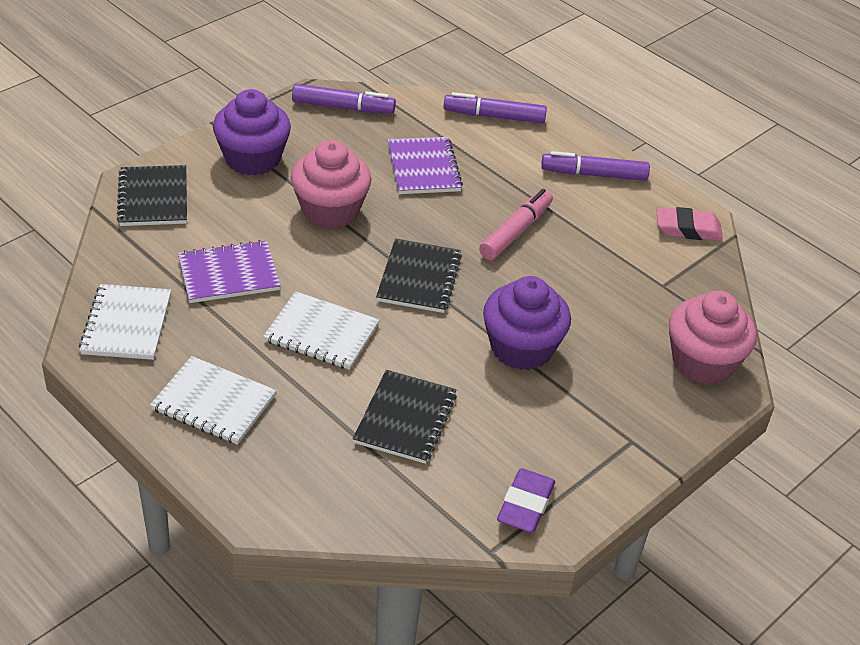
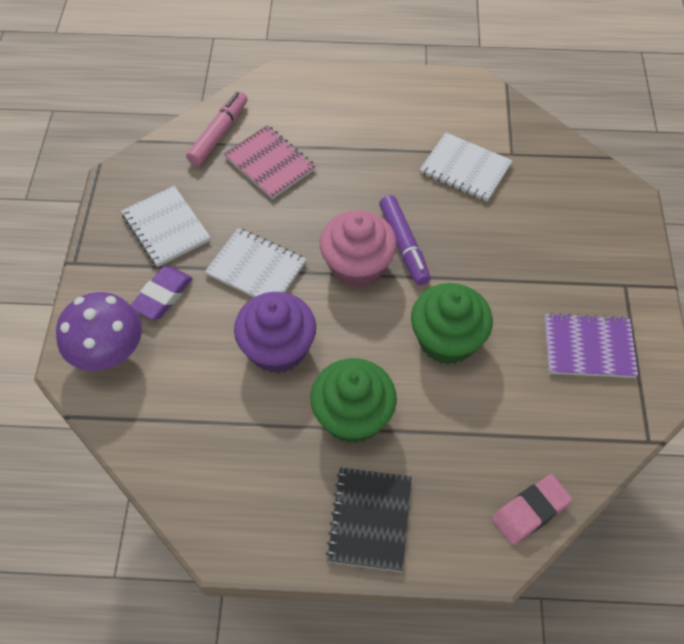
black notebook: [117,165,187,226] [353,370,457,464] [376,238,462,313] = 3 -> [326,468,411,572] = 1
green cupcake: none = 0 -> [311,358,397,443] [411,283,493,364] = 2
pink cupcake: [291,140,371,229] [669,291,757,384] = 2 -> [320,210,397,288] = 1
pink notebook: none = 0 -> [224,125,316,199] = 1
purple cupcake: [213,89,291,176] [483,276,571,370] = 2 -> [234,292,316,373] = 1
purple marker: [292,84,396,114] [443,92,547,123] [541,151,650,181] = 3 -> [379,195,431,285] = 1
purple mushroom: none = 0 -> [56,292,142,371] = 1
purple notebook: [178,240,281,303] [388,137,463,194] = 2 -> [544,313,638,378] = 1

